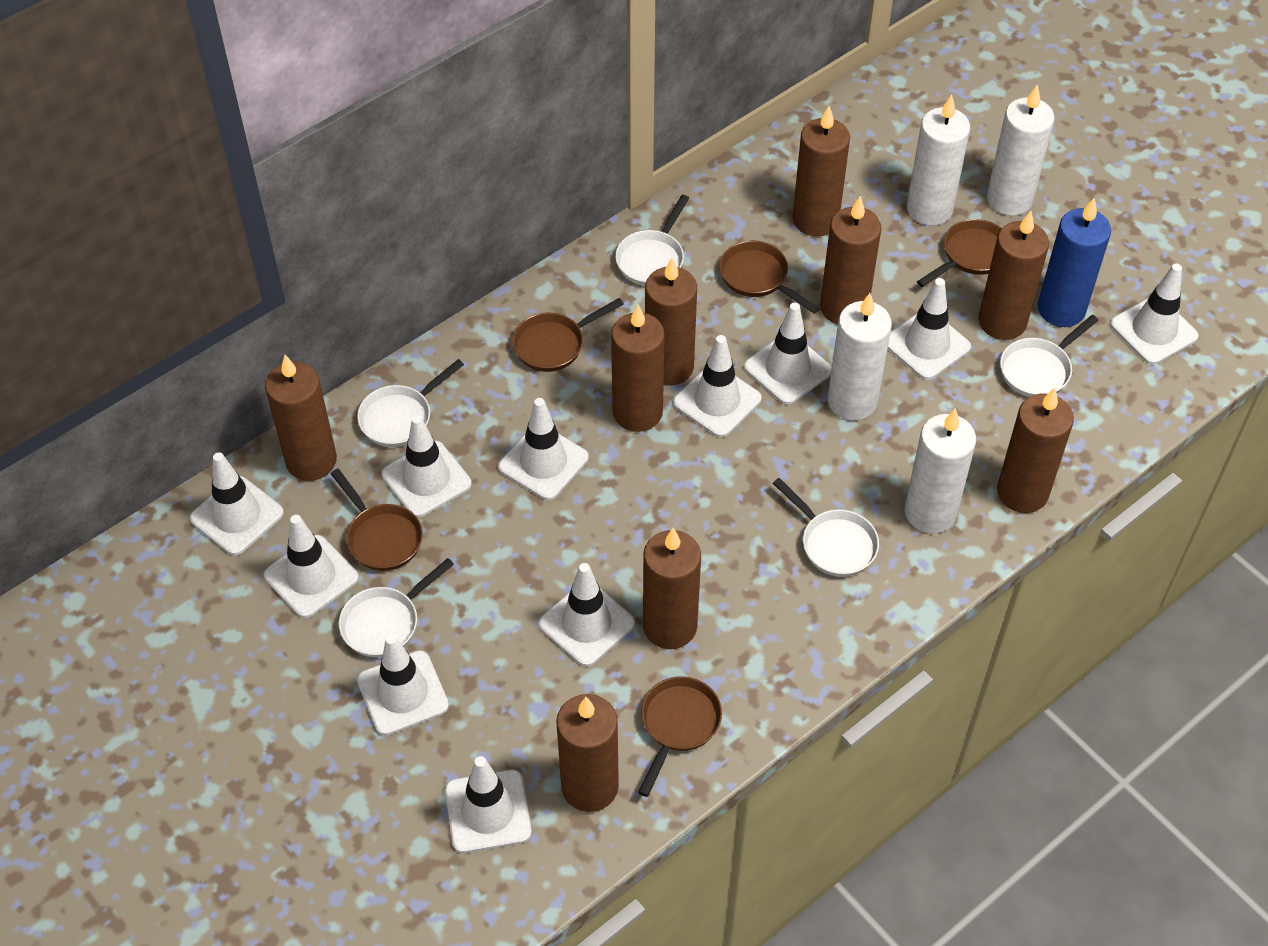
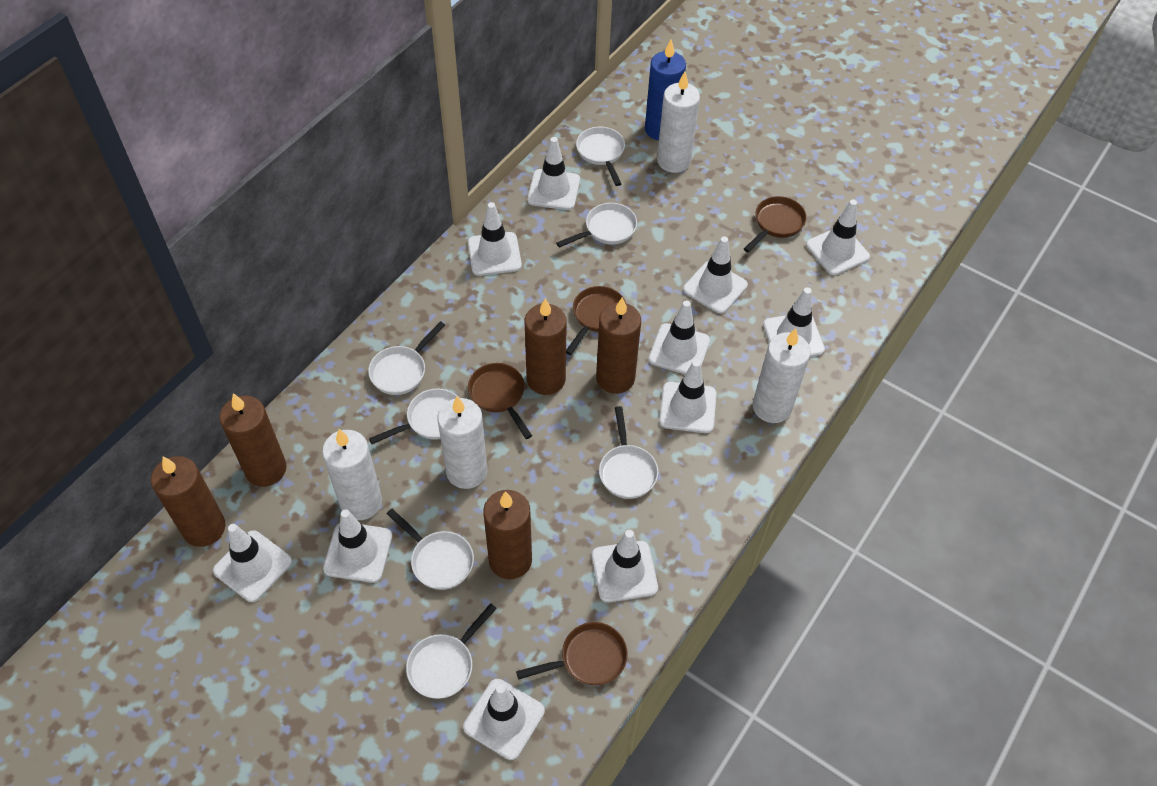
brown candle: [265,355,337,481] [556,694,619,812] [611,305,665,432] [643,528,701,649] [645,258,697,386] [792,106,850,236] [820,196,882,325] [978,211,1049,340] [997,388,1074,513] = 9 -> [151,456,225,547] [219,393,287,487] [483,490,532,579] [525,298,567,395] [596,297,641,394] = 5
brown pan: [331,469,423,571] [512,298,624,372] [638,676,722,797] [719,241,820,314] [917,219,1002,287] = 5 -> [468,363,532,439] [516,622,628,685] [566,286,626,355] [744,196,807,253] = 4
white pan: [339,558,454,657] [357,359,464,447] [615,195,689,286] [773,478,879,577] [1000,315,1099,397] = 5 -> [368,321,445,395] [369,388,457,444] [387,509,474,590] [406,603,497,699] [556,203,637,248] [576,127,625,186] [599,406,659,499] = 7

